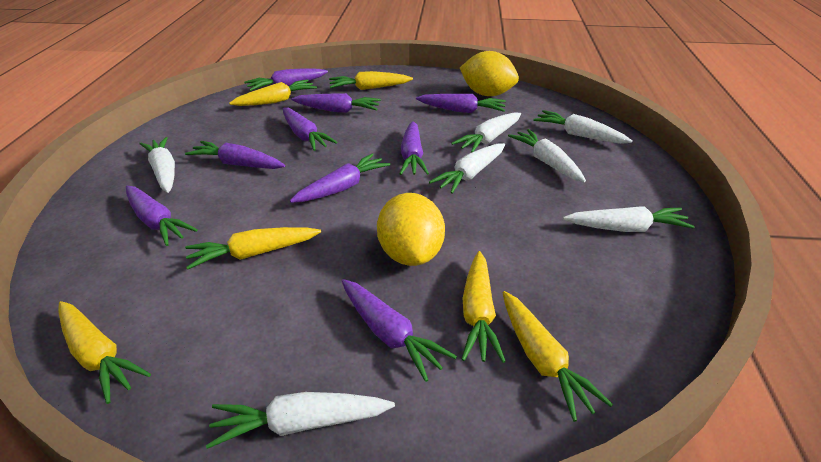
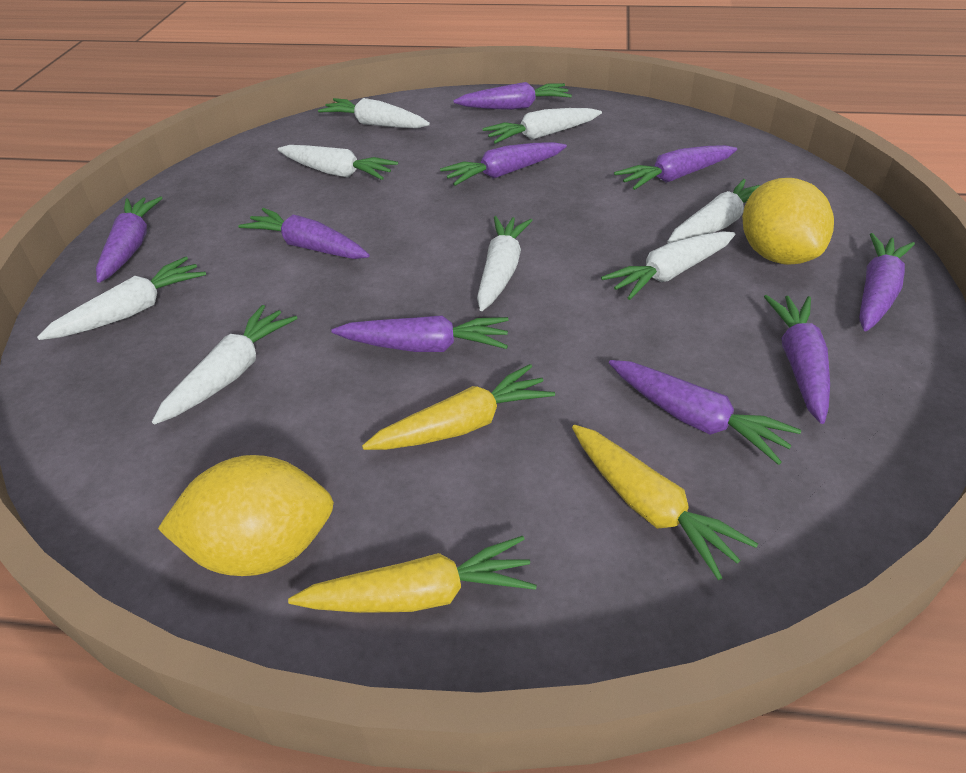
white carrot: [139,137,175,193] [206,392,395,449] [429,143,505,194] [451,112,521,153] [508,129,586,182] [533,110,633,144] [563,206,695,232] = 7 -> [37,256,206,340] [152,305,297,425] [278,145,398,180] [318,98,430,128] [477,216,533,311] [483,108,602,144] [601,232,735,300] [667,179,760,243] = 8
yellow carrot: [58,301,151,404] [185,227,321,270] [229,79,317,106] [329,71,413,90] [461,251,506,363] [503,291,613,422] = 6 -> [288,536,537,613] [362,364,555,450] [572,425,758,580] = 3

